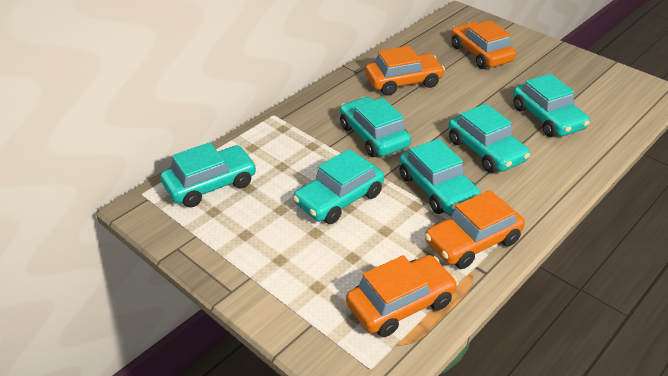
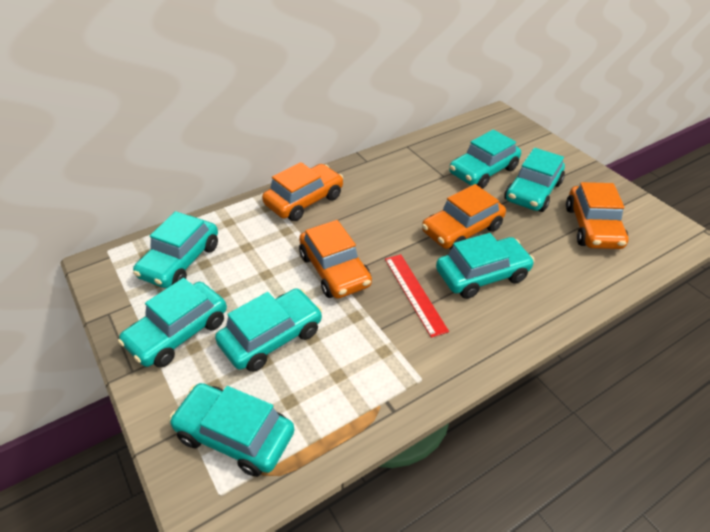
red ruler: none = 0 -> [385,254,449,338] = 1
turquoise car: [160,142,257,208] [293,149,384,224] [340,97,411,157] [399,139,481,214] [448,104,530,173] [513,74,590,137] = 6 -> [118,278,227,368] [133,211,218,288] [169,383,295,477] [215,288,322,372] [436,233,535,299] [449,130,521,189] [504,148,565,212] = 7

